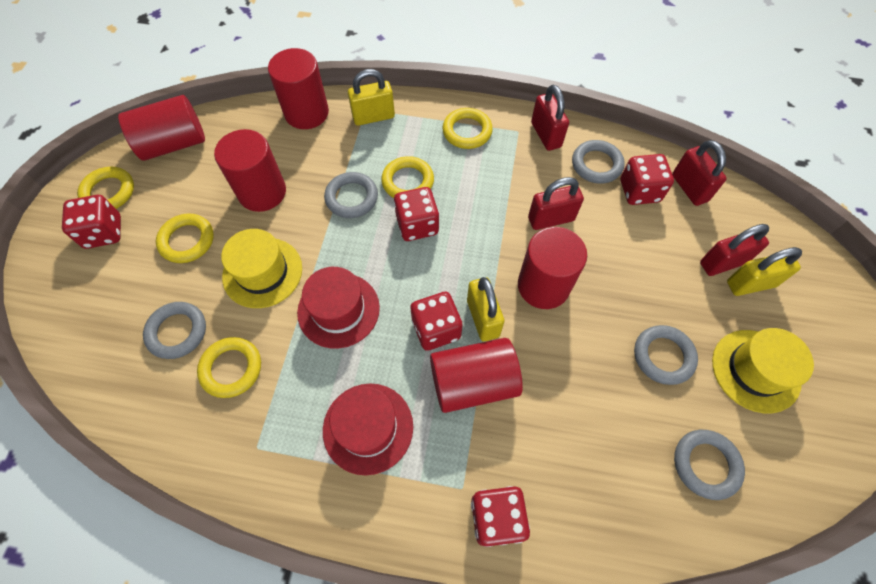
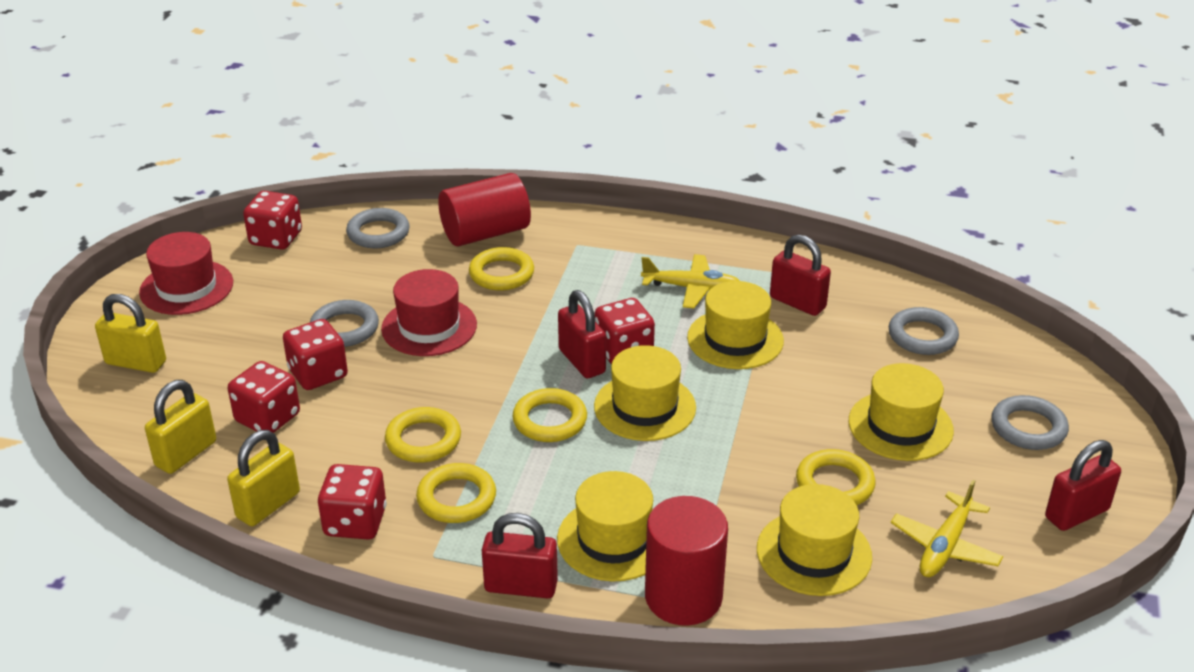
grey ring: [143,302,206,359] [324,172,378,218] [572,140,625,184] [634,325,698,385] [674,430,745,500] = 5 -> [310,300,379,347] [346,208,410,248] [889,307,959,355] [991,395,1069,450] = 4
red cylinder: [118,95,205,161] [214,129,286,212] [268,48,329,129] [430,338,523,413] [518,227,587,309] = 5 -> [438,173,531,247] [645,496,728,625] = 2
yellow hat: [221,229,302,308] [712,328,814,413] = 2 -> [557,471,653,581] [594,345,696,441] [687,281,784,369] [757,484,872,596] [849,363,954,461] = 5
yellow plane: none = 0 -> [641,254,740,309] [891,480,1003,577] = 2

